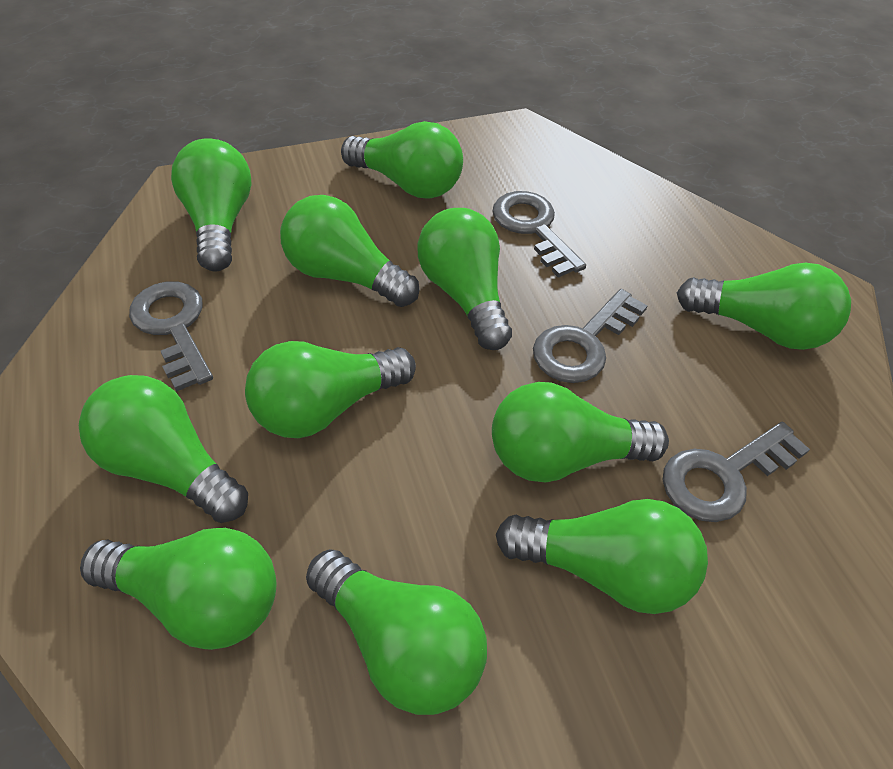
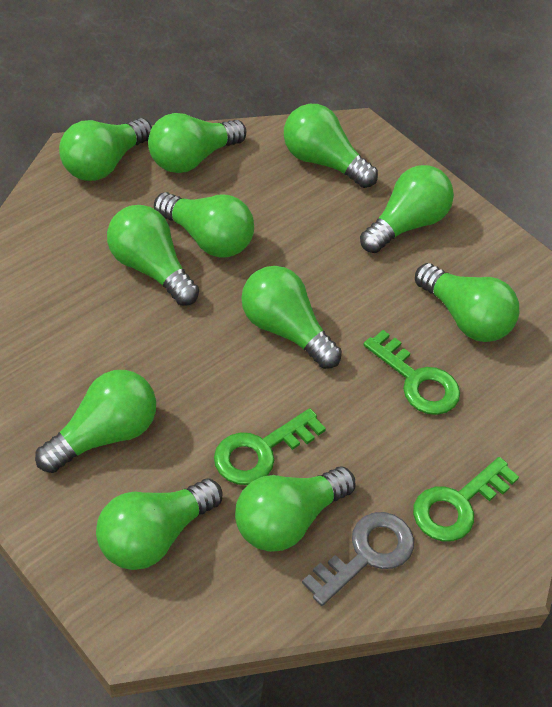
green key: none = 0 -> [214,408,326,485] [363,330,460,415] [413,457,519,542] = 3
grey key: [129,281,213,392] [492,191,586,278] [533,289,648,383] [663,422,810,522] = 4 -> [302,512,414,606] = 1

